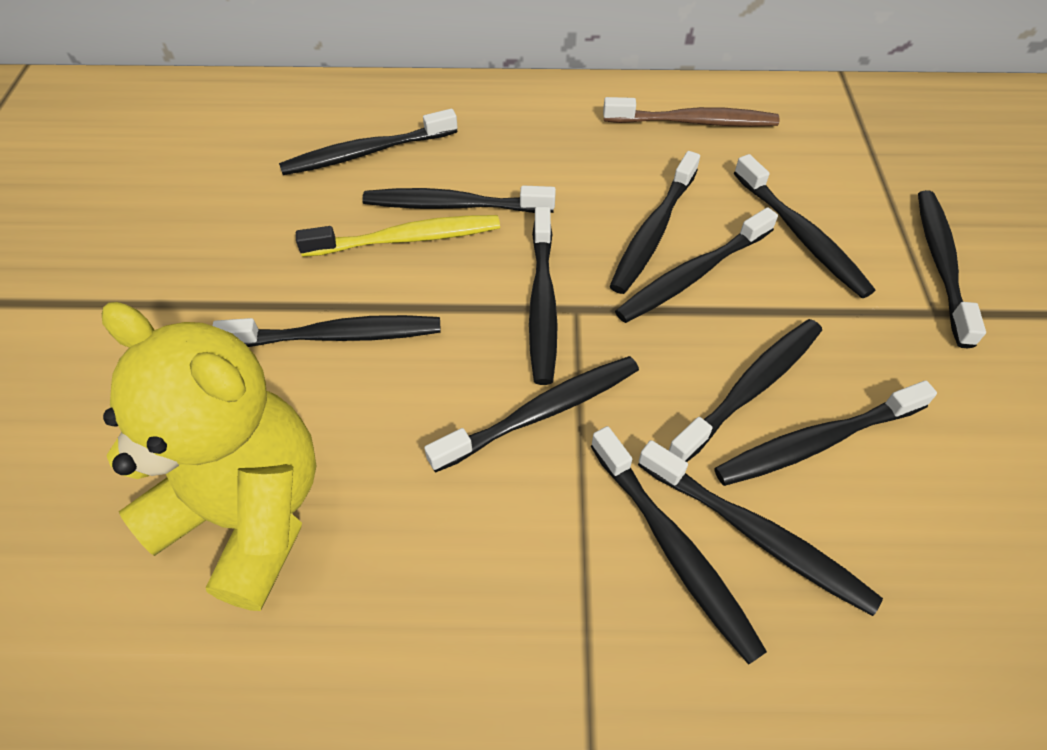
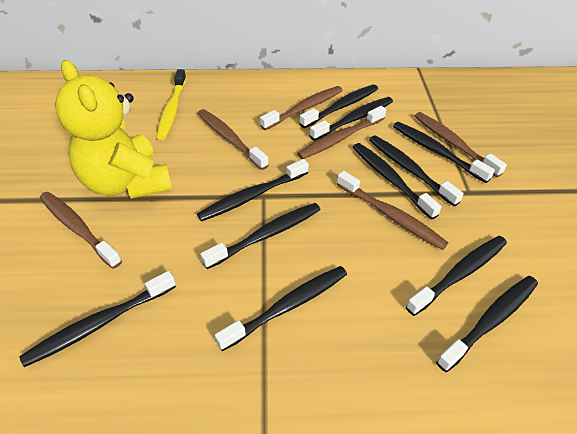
black toothbrush: [213,315,441,347] [279,109,458,175] [362,185,556,213] [424,356,639,473] [529,207,558,385] [591,426,767,665] [610,151,700,294] [615,207,778,323] [638,440,883,616] [668,319,822,462] [714,380,937,486] [734,154,875,298] [918,190,986,348] = 13 -> [19,271,176,367] [197,159,309,221] [200,203,320,269] [215,266,347,351] [299,84,378,128] [309,97,393,141] [353,143,442,220] [369,135,464,206] [393,122,495,183] [406,236,507,316] [436,276,538,372] = 11
brown toothbrush: [603,97,779,127] = 1 -> [40,192,122,269] [198,109,269,170] [260,86,343,130] [297,106,386,159] [337,171,448,250] [415,112,507,177] = 6

